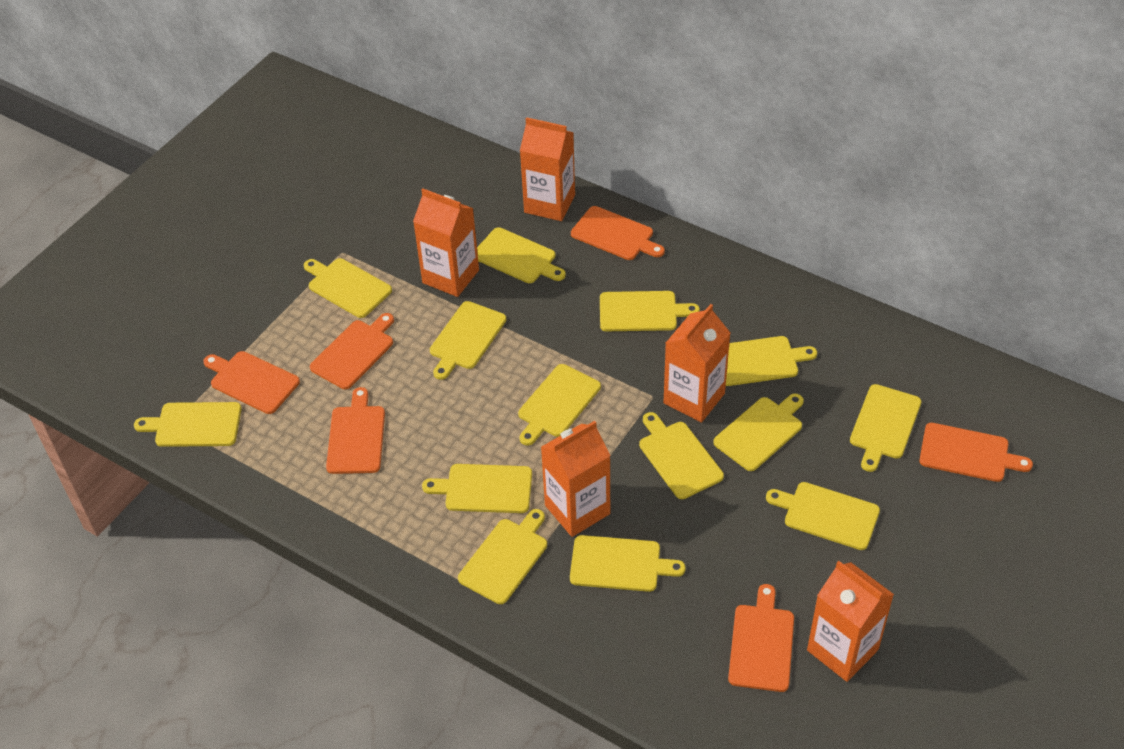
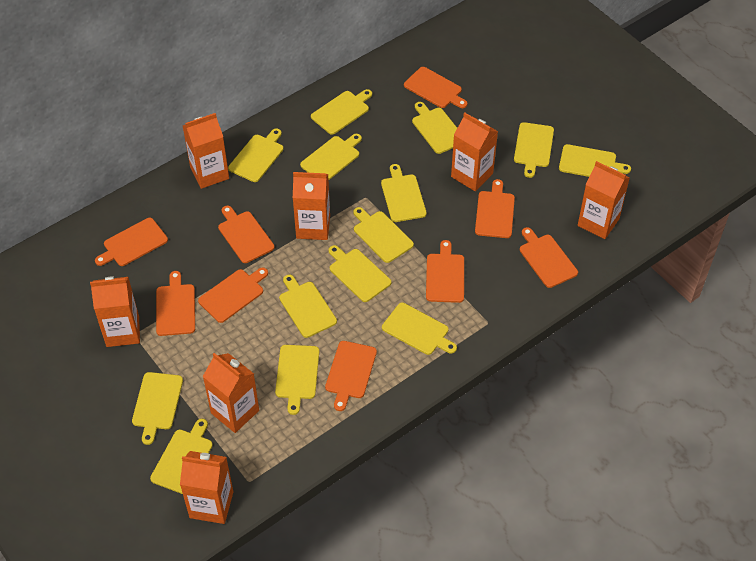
orange carton: [413,189,479,297] [520,117,575,221] [541,421,610,537] [663,304,730,423] [807,561,894,682] = 5 -> [90,276,140,347] [180,451,233,524] [183,113,229,189] [203,353,259,433] [293,172,330,240] [451,113,498,191] [578,161,630,239] = 7
orange cutting board: [203,351,300,414] [310,313,394,389] [326,387,385,474] [571,206,665,260] [728,584,794,692] [919,423,1033,482] = 6 -> [95,218,168,266] [156,271,195,336] [198,267,268,323] [218,206,274,263] [325,341,377,411] [404,67,467,108] [426,240,464,303] [475,179,515,238] [520,227,578,288] = 9

